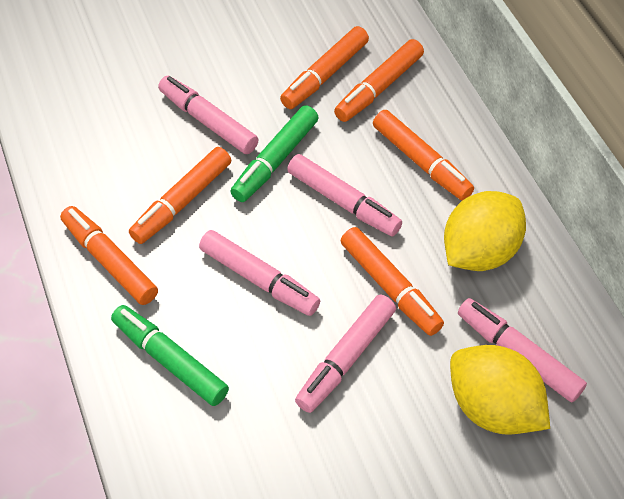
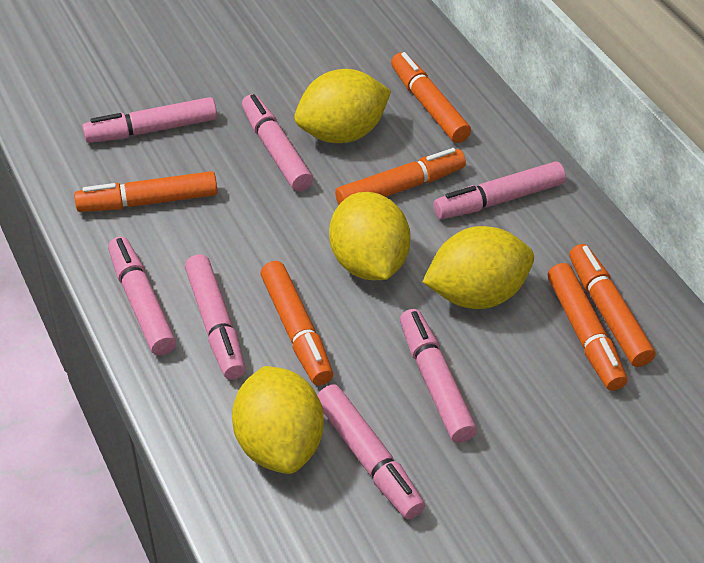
green marker: [111,305,229,406] [230,105,319,202] = 2 -> none = 0
pink marker: [158,76,259,154] [199,230,320,316] [287,154,402,236] [295,294,396,413] [458,298,587,402] = 5 -> [82,97,217,143] [108,237,176,356] [185,254,246,380] [242,94,313,191] [317,385,425,519] [400,309,477,443] [433,161,566,219] = 7
yellow lemon: [444,191,526,271] [450,345,550,435] = 2 -> [232,366,324,474] [295,69,391,143] [329,192,411,280] [422,226,534,309] = 4

